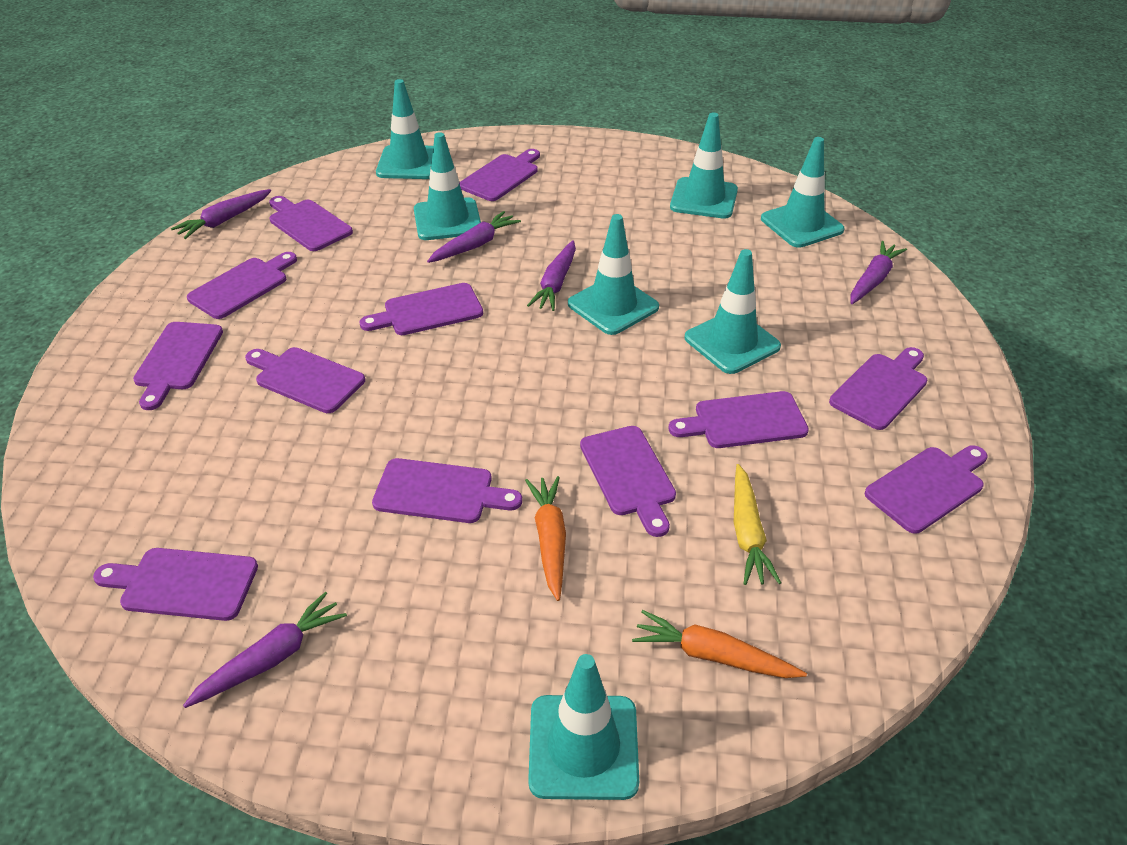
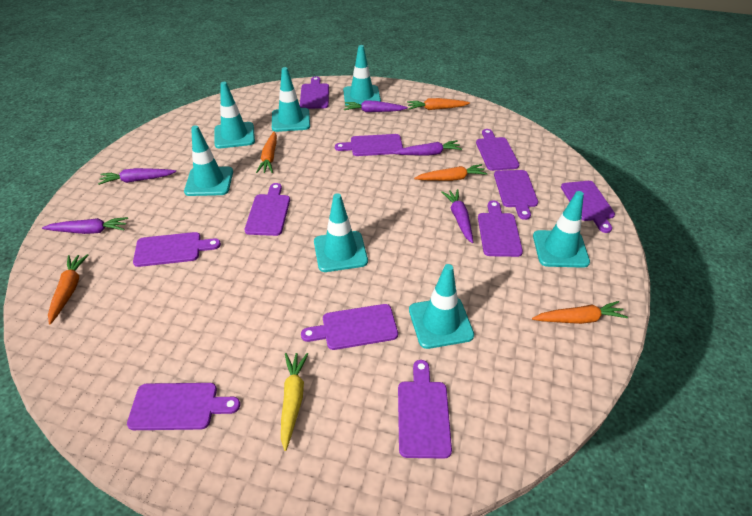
orange carrot: [525,476,566,601] [632,610,807,678] = 2 -> [48,254,89,325] [256,131,277,173] [407,98,470,110] [414,164,487,181] [532,301,628,324] = 5
purple cutting board: [93,548,258,621] [133,322,223,410] [187,252,297,319] [245,347,365,413] [269,196,353,251] [359,283,483,335] [372,458,522,523] [459,149,540,201] [580,426,676,537] [669,391,809,448] [829,347,927,430] [865,446,988,534] = 12 -> [127,383,240,430] [133,232,221,267] [245,183,290,236] [300,77,329,109] [301,304,398,350] [335,134,403,156] [398,360,452,459] [476,129,519,171] [478,200,523,257] [494,170,538,220] [561,181,615,233] = 11

